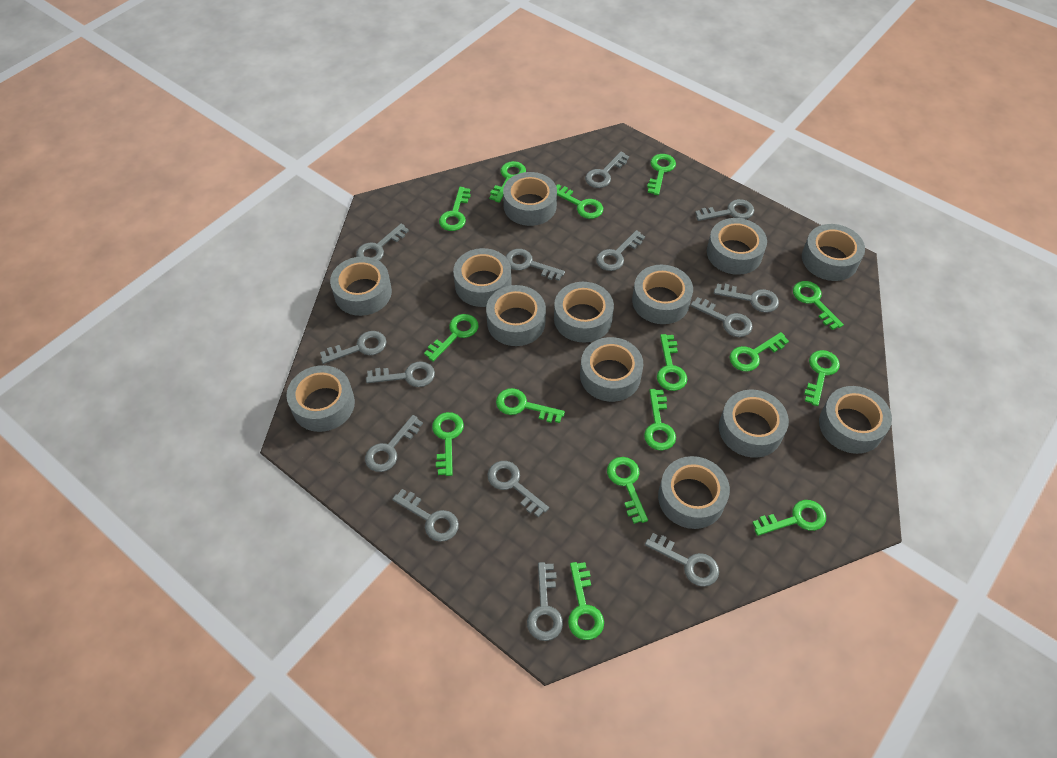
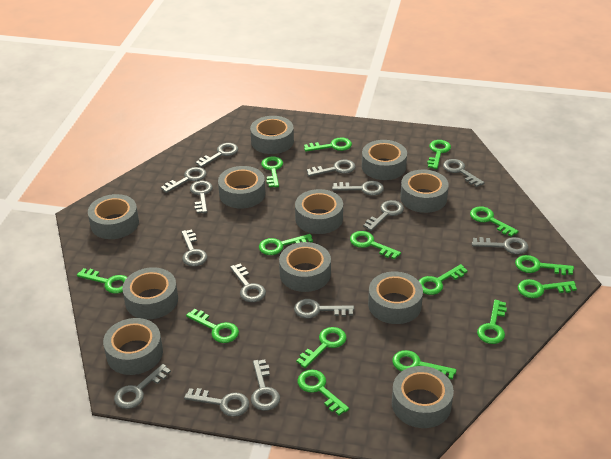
grey tape: [286,365,355,432] [330,256,392,316] [453,248,512,307] [486,285,546,346] [503,172,557,226] [554,282,614,343] [580,337,643,402] [632,265,693,324] [658,456,730,529] [707,218,767,275] [719,390,789,458] [802,224,865,281] [819,386,892,454] = 13 -> [88,194,139,239] [103,318,163,375] [122,267,178,319] [218,166,265,209] [250,116,294,154] [279,242,331,292] [295,189,343,234] [362,140,407,180] [368,272,423,324] [392,366,454,428] [400,170,449,213] = 11

